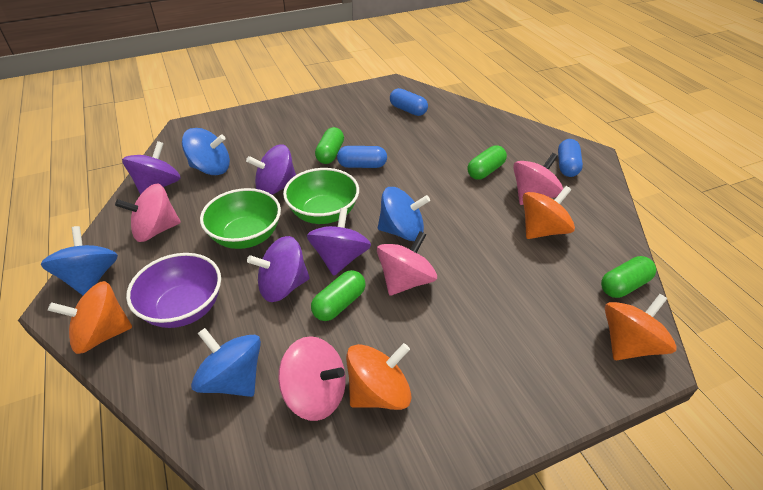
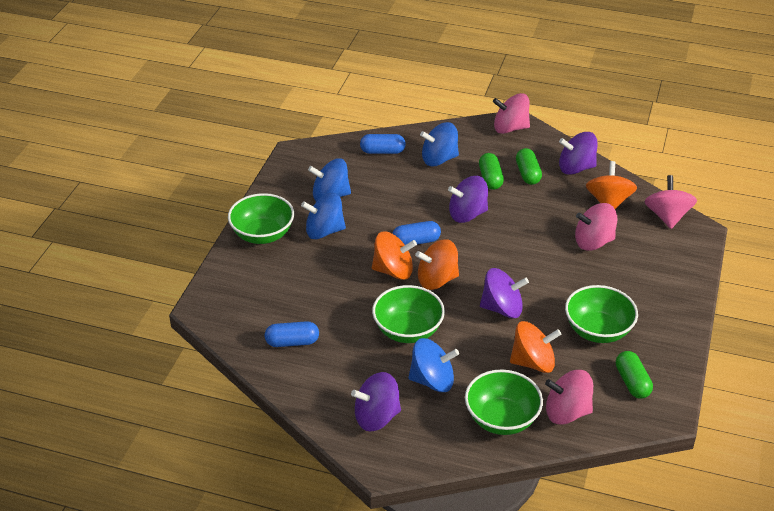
green bowl: [200,188,281,249] [283,168,359,224] = 2 -> [228,193,294,244] [372,285,445,343] [465,369,543,435] [565,285,638,343] = 4
green capsule: [311,270,365,321] [315,127,344,164] [467,145,507,180] [601,256,656,298] = 4 -> [479,153,504,190] [516,148,542,185] [616,351,653,399] = 3
purple bowl: [126,253,221,328] = 1 -> none = 0

